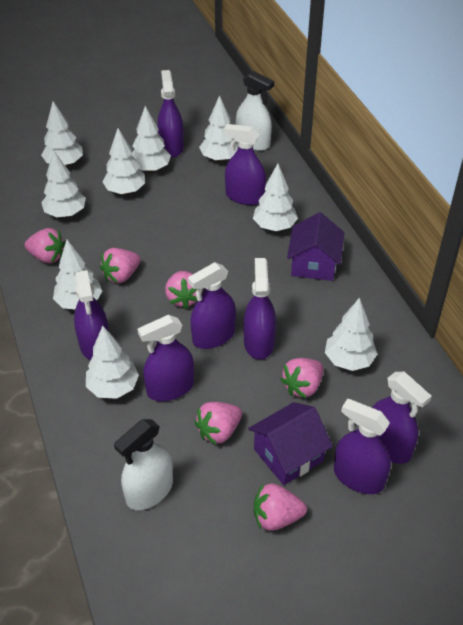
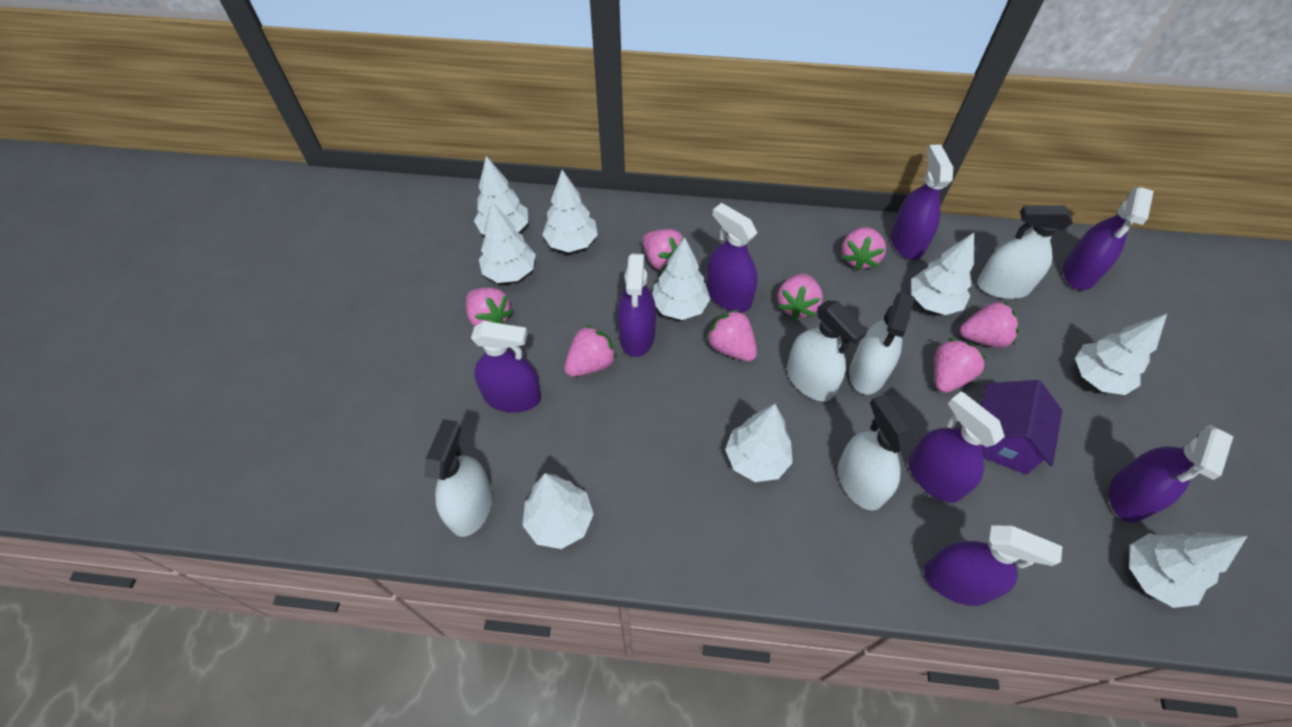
pink strawberry: [24,228,65,263] [100,248,141,283] [165,271,202,309] [195,402,242,445] [254,483,307,531] [280,358,324,398] = 6 -> [466,287,513,327] [564,325,617,377] [642,229,685,271] [706,309,757,362] [777,273,823,320] [841,227,886,271] [934,338,987,393] [960,301,1019,348] = 8
purple house: [248,402,333,485] [287,212,344,281] = 2 -> [980,380,1062,475] = 1
white spray bottle: [114,419,173,510] [236,71,274,151] = 2 -> [425,419,493,537] [787,301,868,402] [838,394,914,511] [849,292,915,395] [977,205,1073,299] = 5

